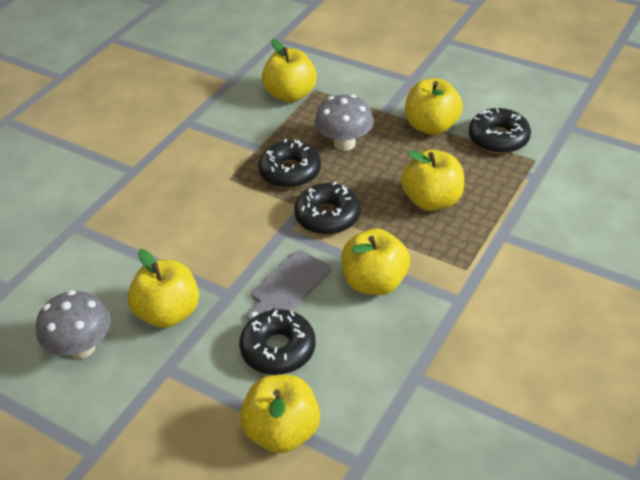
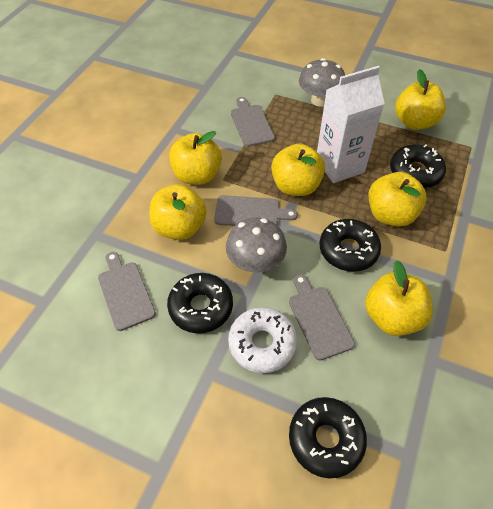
grey cutting board: [247,250,331,321] = 1 -> [98,252,156,331] [214,195,297,226] [231,97,275,147] [289,274,355,360] = 4
white carton: none = 0 -> [317,66,385,183] = 1
white donut: none = 0 -> [228,307,297,373] = 1

